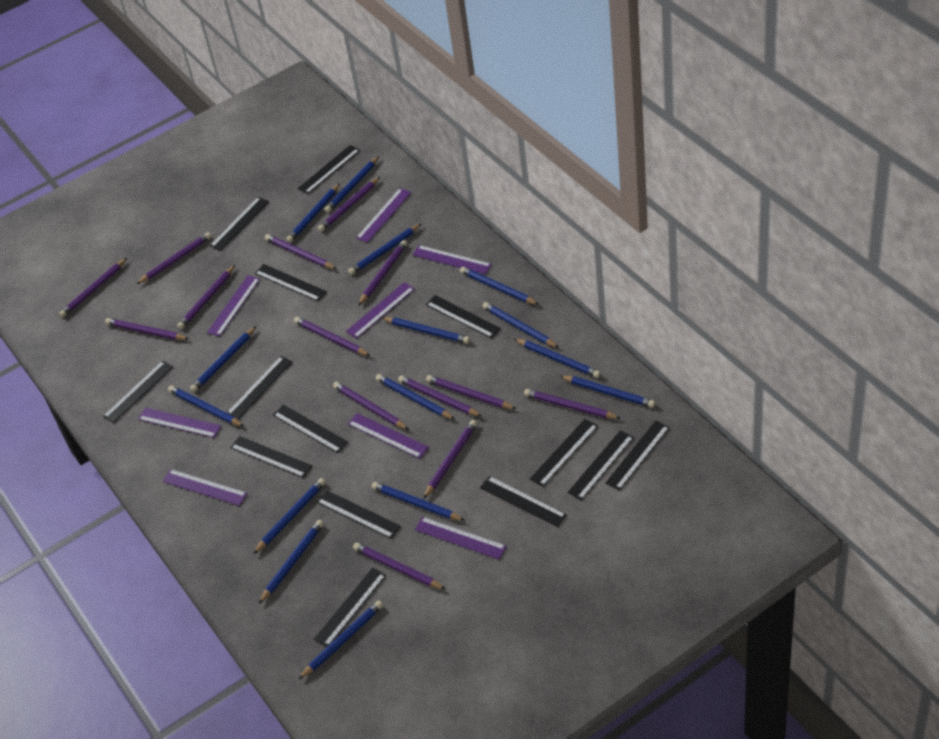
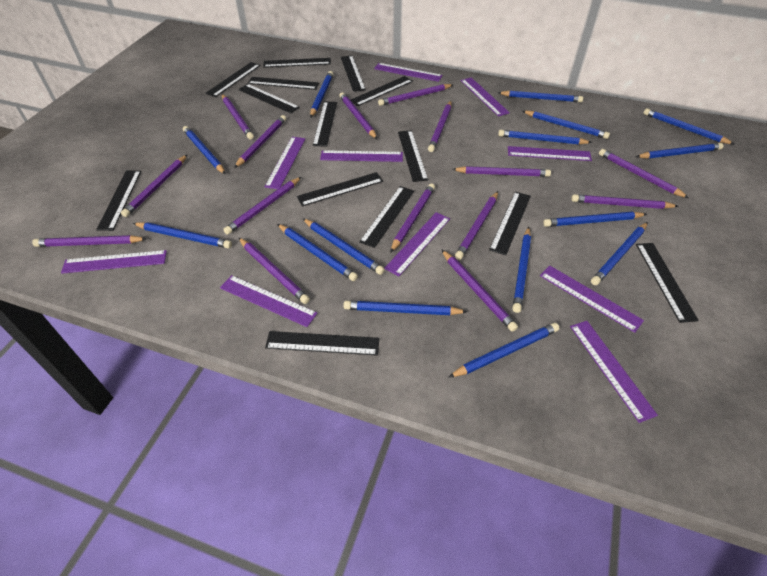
purple pencil: [59,258,127,317] [105,318,189,340] [137,232,211,284] [177,265,235,329] [265,234,336,269] [294,317,371,356] [318,177,380,232] [333,382,409,430] [353,543,445,589] [358,240,407,306] [398,376,483,417] [423,420,477,499] [426,375,516,409] [524,389,621,419] = 14 -> [32,235,147,247] [121,155,187,217] [222,94,254,139] [223,177,301,235] [234,115,286,168] [238,237,310,304] [339,92,377,139] [378,84,453,106] [390,183,435,253] [428,101,452,152] [441,249,518,332] [452,166,551,177] [455,191,498,260] [571,194,679,209] [599,149,689,198] = 15
purple ruler: [138,407,221,438] [162,469,248,506] [207,275,260,337] [346,282,415,339] [348,413,429,459] [356,188,411,243] [412,245,492,274] [415,517,507,559] = 8 -> [61,250,167,274] [220,275,318,327] [265,137,305,189] [320,150,403,162] [374,63,443,82] [384,212,450,276] [461,77,510,117] [508,146,592,161] [540,265,644,333] [570,321,658,423] = 10

